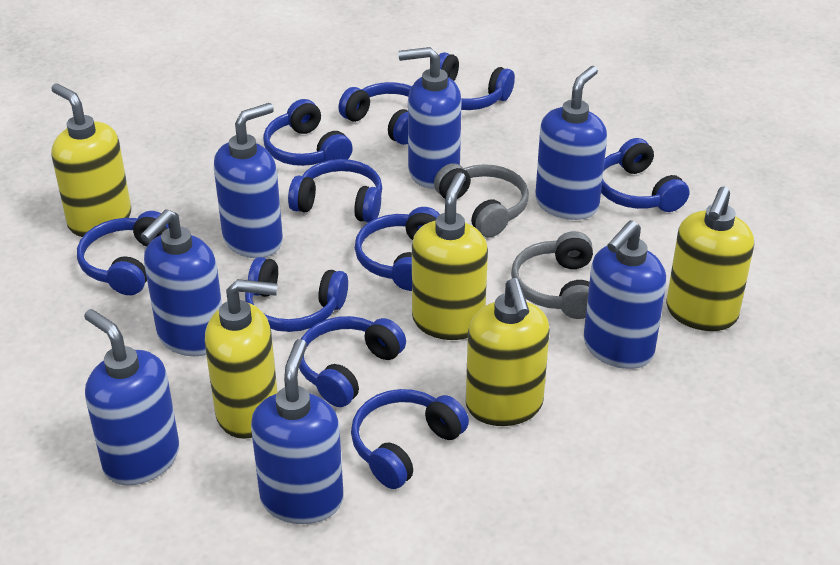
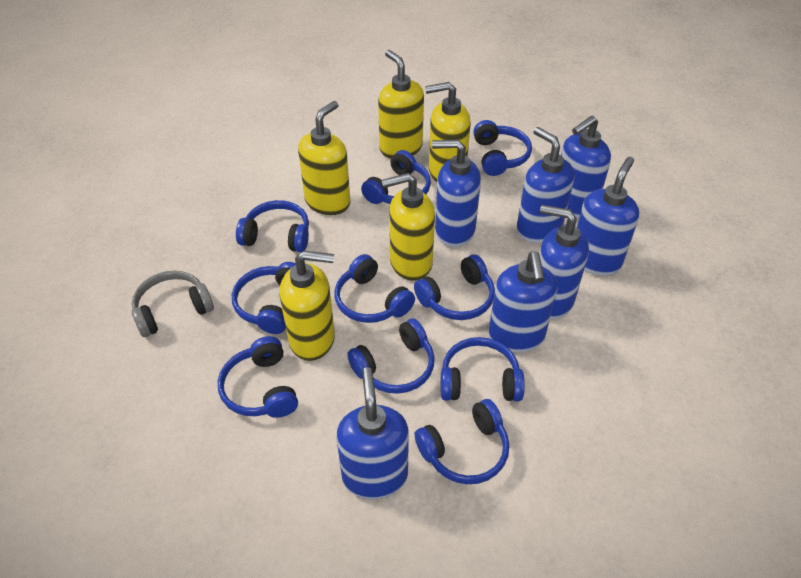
grey headphones: [434,163,529,237] [511,231,593,319] = 2 -> [132,271,214,337] = 1

